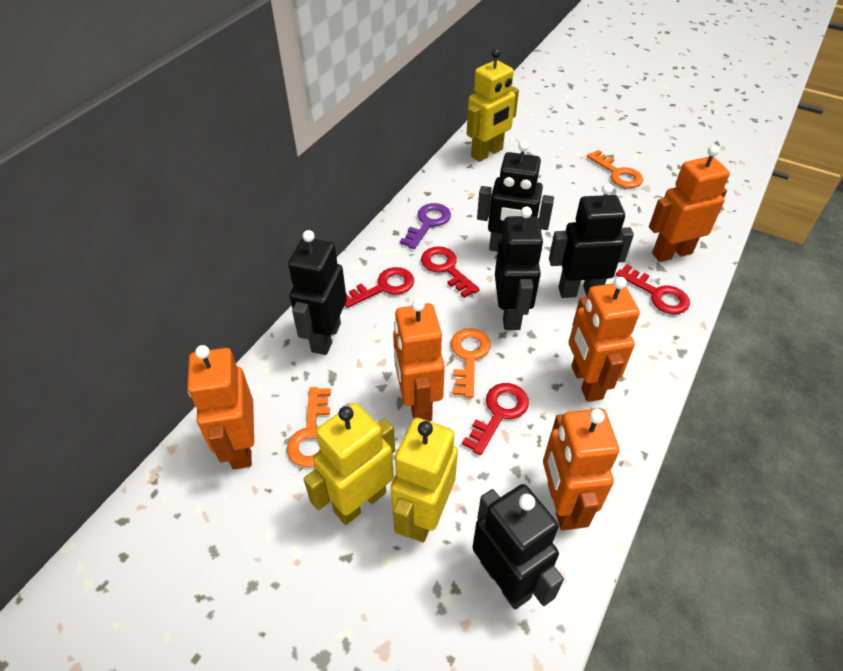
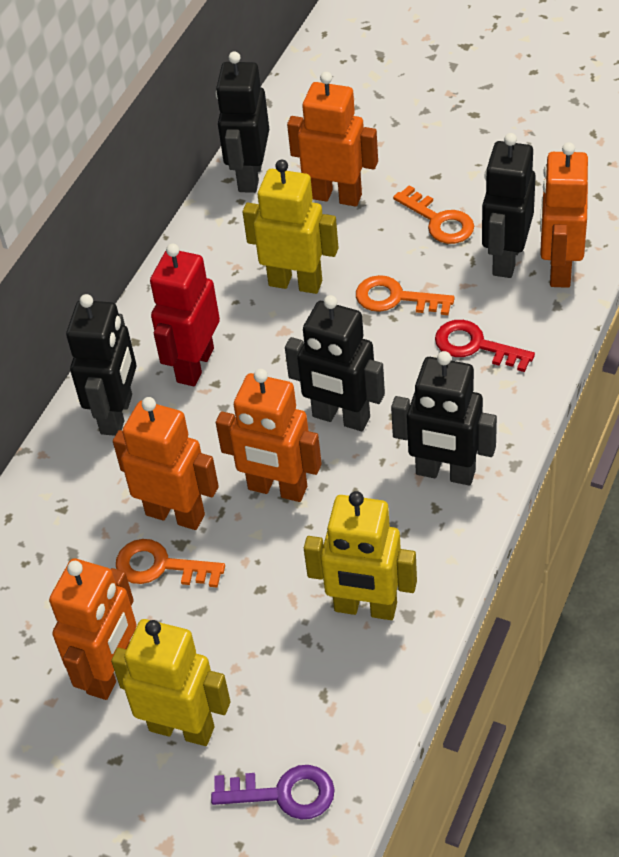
red key: [345,267,414,308] [421,246,480,298] [462,383,529,455] [616,264,690,314] = 4 -> [435,320,535,372] = 1
red robot: none = 0 -> [150,244,220,386] = 1

